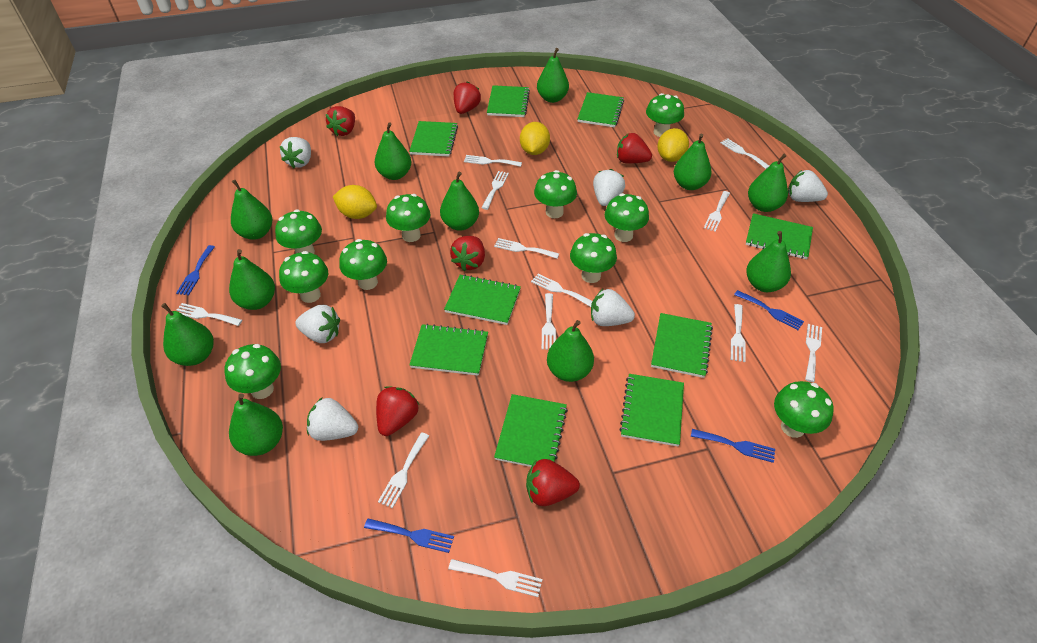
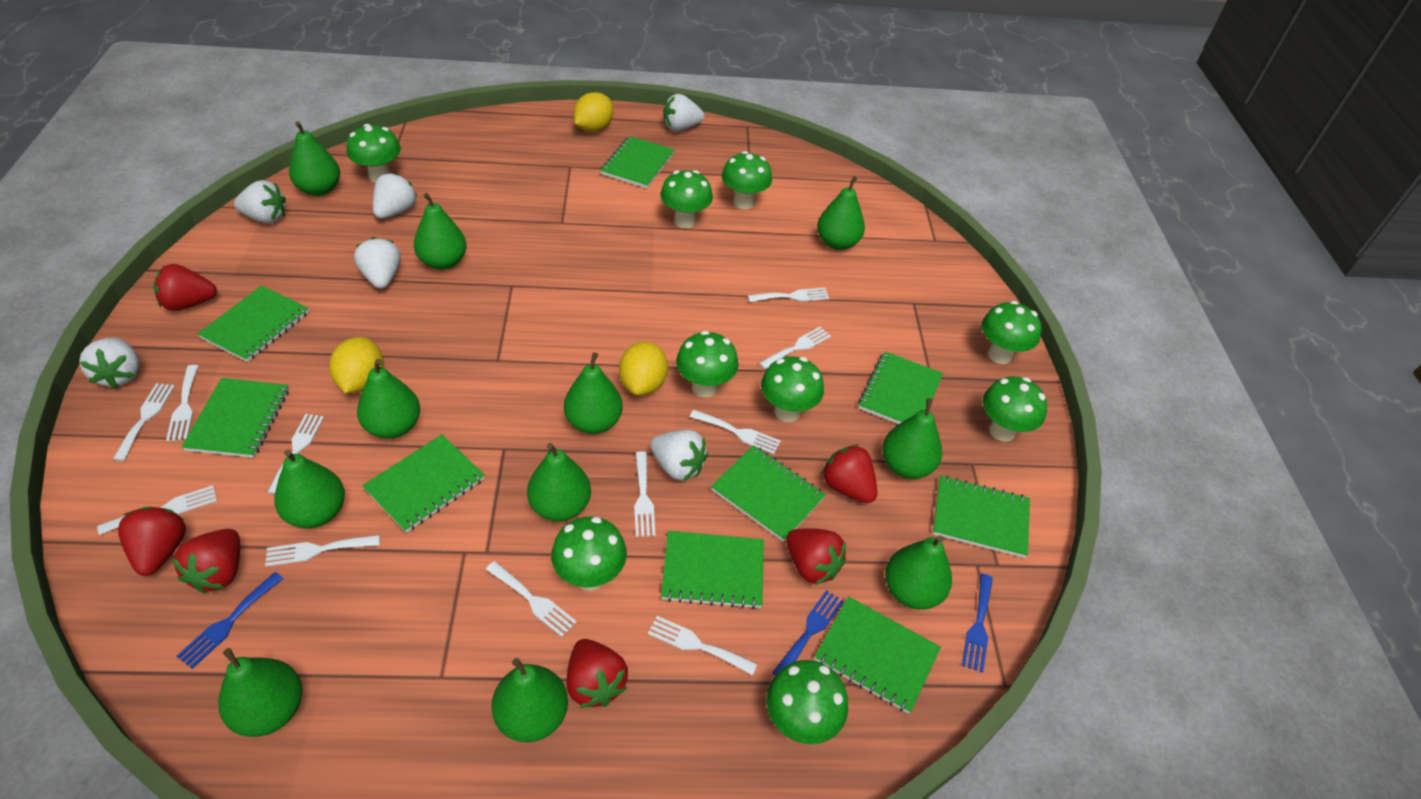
blue fork: [176,245,215,295] [364,518,454,553] [691,429,775,463] [734,290,804,330] = 4 -> [177,572,284,669] [773,590,844,676] [962,574,993,673] = 3
green mushroom: [225,344,281,399] [275,209,322,254] [279,251,328,303] [339,239,387,290] [386,194,431,242] [534,170,577,218] [570,233,617,283] [605,193,649,242] [646,93,684,137] [774,381,834,438] = 10 -> [347,124,401,183] [551,517,627,591] [660,170,713,228] [676,331,738,397] [722,151,772,209] [761,356,824,422] [766,660,848,744] [982,301,1042,364] [982,376,1047,442] = 9
white fork: [177,303,242,326] [378,432,429,508] [448,559,542,597] [464,155,522,167] [482,171,509,210] [494,238,559,259] [531,274,593,307] [542,293,556,350] [704,191,730,232] [720,138,769,169] [731,304,746,362] [805,324,822,382] = 12 -> [97,486,217,535] [113,383,175,461] [166,365,198,441] [265,535,380,567] [267,414,324,494] [486,561,577,637] [634,451,655,537] [648,616,757,675] [690,410,781,454] [748,288,829,302] [759,327,831,369] = 11

